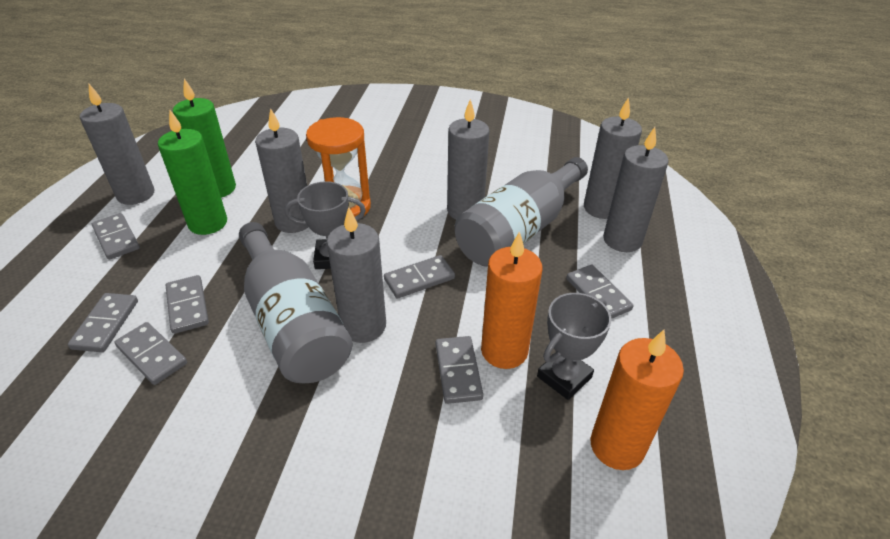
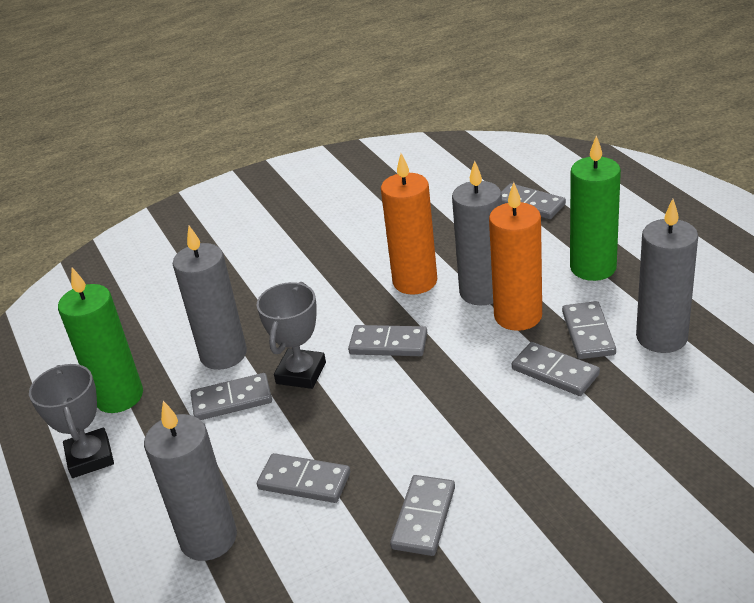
grey bottle: [239,222,353,383] [455,157,588,267] = 2 -> none = 0
grey candle: [80,84,154,205] [255,108,308,233] [327,207,386,343] [447,99,490,219] [584,97,642,219] [603,127,669,252] = 6 -> [144,401,237,561] [173,226,247,370] [452,161,502,306] [636,199,698,353] = 4
orange hourglass: [306,117,371,217] = 1 -> none = 0

